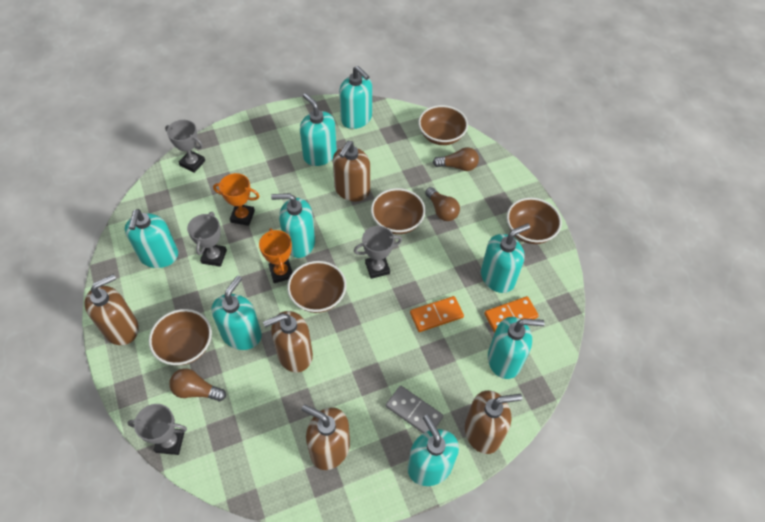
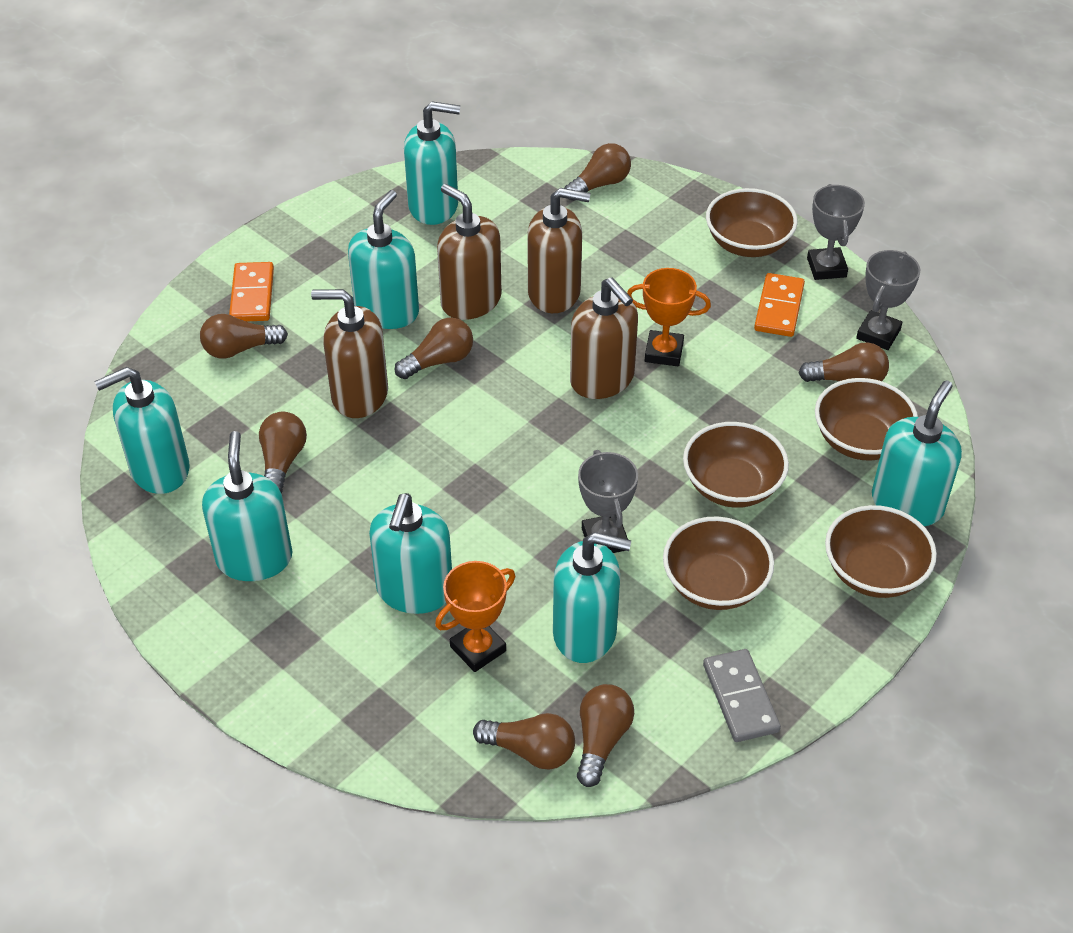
brown light bulb: [169,368,226,401] [425,187,460,221] [433,147,479,171] = 3 -> [200,314,288,359] [259,412,307,493] [394,317,473,379] [473,713,575,770] [564,143,631,201] [577,684,634,787] [799,342,889,382] = 7
brown soap dispenser: [85,274,139,345] [263,311,313,372] [302,404,350,470] [333,141,370,201] [465,390,522,454] = 5 -> [311,289,388,418] [437,184,502,320] [527,188,590,313] [570,277,638,399] = 4
grey trophy: [127,404,187,455] [165,120,205,173] [187,212,227,267] [354,226,402,279] = 4 -> [578,450,638,553] [807,184,865,280] [856,250,920,350] = 3
turquoise soap dispenser: [125,209,178,268] [212,276,262,350] [271,193,315,258] [300,93,337,166] [339,66,372,129] [408,414,459,486] [481,224,530,293] [488,317,544,379] = 8 -> [94,367,190,494] [202,431,292,581] [348,190,419,329] [369,493,452,614] [404,101,460,225] [553,532,631,663] [872,380,962,526] = 7

